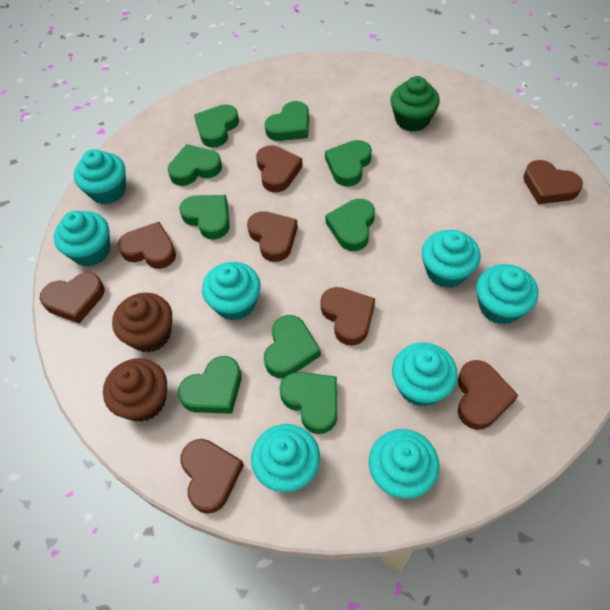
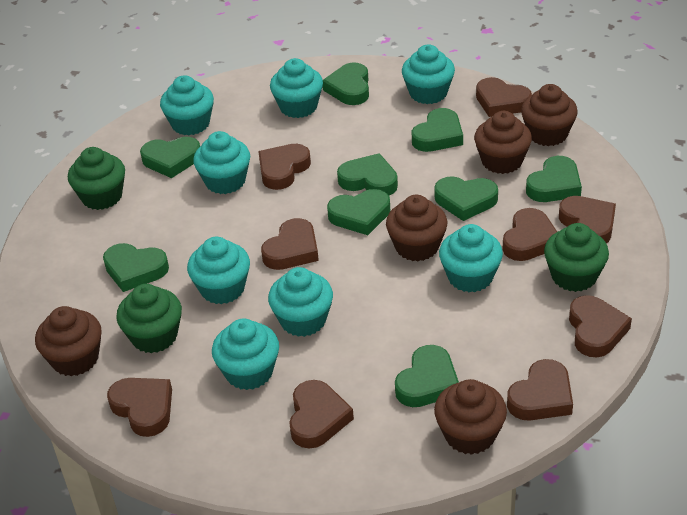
brown cupcake: [103,358,167,422] [112,293,173,353] = 2 -> [35,306,102,376] [386,195,448,261] [434,379,507,455] [474,111,532,174] [521,84,578,146] = 5
brown heart: [40,272,105,323] [118,222,176,269] [180,439,244,514] [247,211,298,262] [256,145,303,192] [320,287,375,346] [458,360,518,430] [523,160,583,204] = 8 -> [107,378,172,437] [258,144,311,190] [261,218,319,270] [289,380,354,448] [476,77,532,117] [502,208,557,261] [507,359,573,420] [559,196,616,243] [569,295,632,357] = 9
green cupcake: [391,76,440,132] = 1 -> [68,147,125,210] [116,284,182,353] [544,223,609,292] = 3

